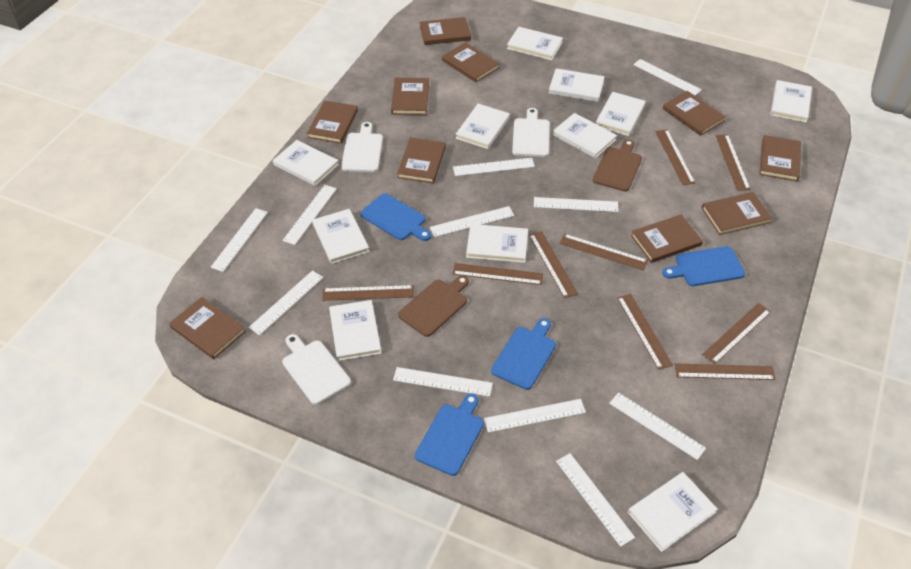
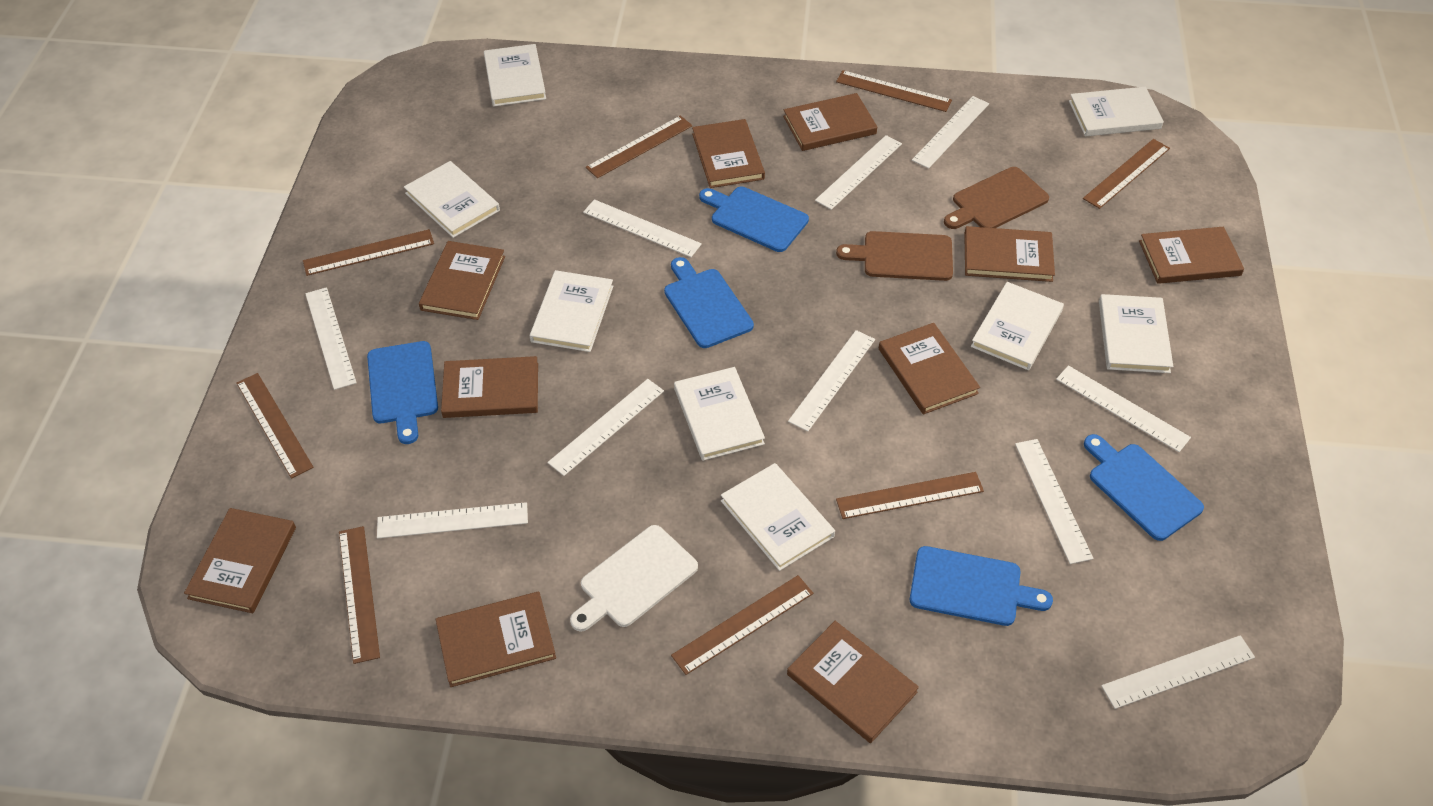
blue cutting board: [360,193,431,241] [415,394,484,476] [491,318,556,390] [662,246,745,286] = 4 -> [367,341,438,444] [664,257,754,348] [699,187,809,252] [910,546,1053,626] [1084,434,1204,541] = 5
brown ruler: [322,285,414,301] [453,263,543,285] [529,231,578,298] [560,234,648,271] [617,294,673,370] [655,129,695,185] [675,363,776,380] [702,303,771,364] [716,134,751,191] = 9 -> [236,373,314,478] [303,229,434,276] [339,526,380,664] [586,116,692,178] [671,575,813,675] [836,70,952,112] [836,472,984,519] [1083,139,1170,209] = 8
white book: [273,140,339,186] [312,209,369,264] [329,300,381,361] [456,104,510,149] [466,224,528,263] [507,27,563,60] [549,68,605,102] [553,113,617,158] [596,92,646,136] [628,472,718,552] [770,80,812,122] = 11 -> [404,161,500,238] [484,44,546,106] [530,270,613,352] [674,367,765,461] [721,463,835,571] [971,282,1064,370] [1069,87,1164,136] [1099,294,1173,373] = 8
white cutting board: [282,334,351,405] [341,122,383,172] [512,108,550,157] = 3 -> [570,525,698,632] = 1
white ruler: [210,208,268,272] [248,270,323,335] [282,185,337,245] [393,367,493,397] [430,206,514,237] [453,158,535,176] [484,399,586,433] [534,197,618,212] [556,453,635,547] [609,392,706,460] [633,59,702,96] = 11 -> [305,287,357,390] [377,502,528,538] [547,379,664,476] [583,199,702,257] [788,330,875,432] [815,135,902,210] [912,96,989,169] [1015,439,1093,564] [1056,365,1191,452] [1101,635,1255,709] = 10

